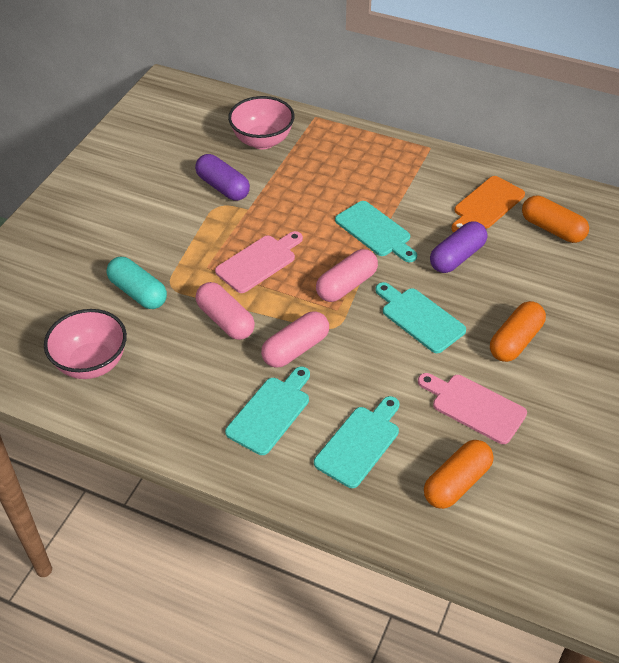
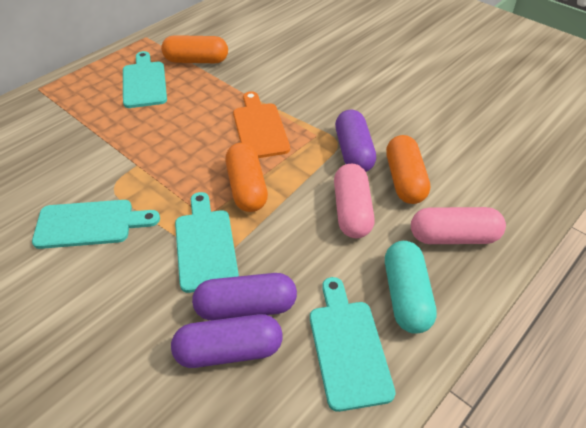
pink bowl: [44,309,127,379] [228,96,295,149] = 2 -> none = 0
pink capsule: [196,282,255,340] [261,311,329,368] [316,249,378,302] = 3 -> [334,164,375,238] [411,207,506,244] = 2
pink cutting board: [215,231,303,293] [418,373,527,444] = 2 -> none = 0
purple capsule: [195,154,250,201] [430,221,487,273] = 2 -> [171,314,283,368] [192,273,297,321] [335,109,376,172] = 3

